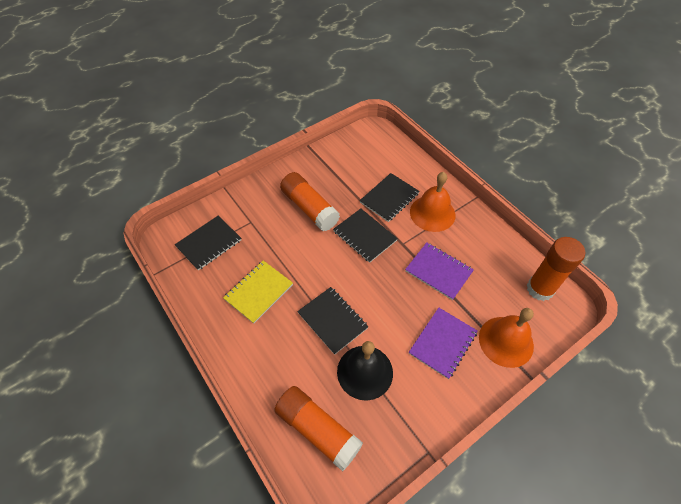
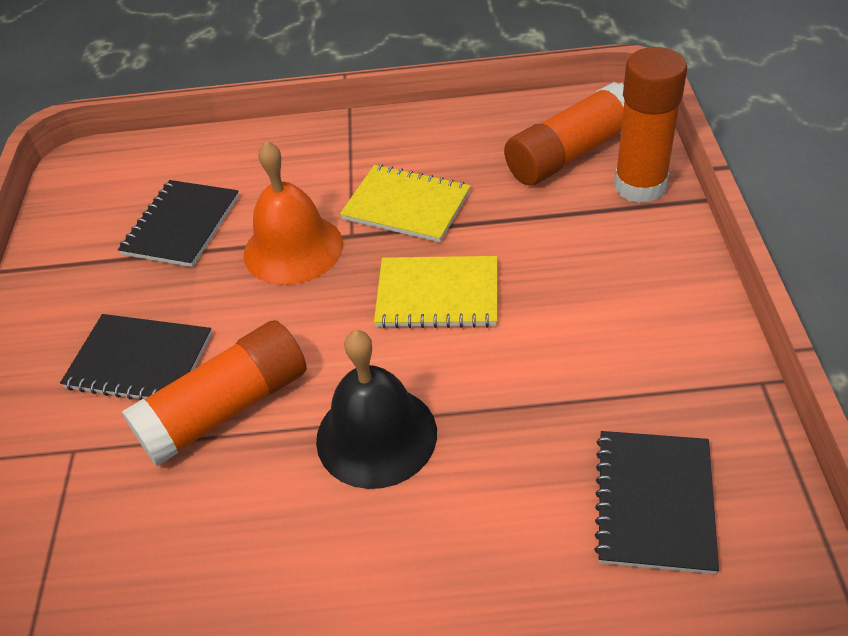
black notebook: [175,216,241,271] [297,287,369,355] [333,209,398,263] [360,173,419,222] = 4 -> [60,314,212,400] [118,180,239,267] [594,431,719,574] = 3
orange bell: [410,172,455,232] [479,308,534,368] = 2 -> [244,141,343,285] = 1
purple notebook: [405,242,474,300] [409,308,478,379] = 2 -> none = 0
yellow notebook: [223,260,293,324] = 1 -> [340,164,471,242] [374,256,497,328] = 2

